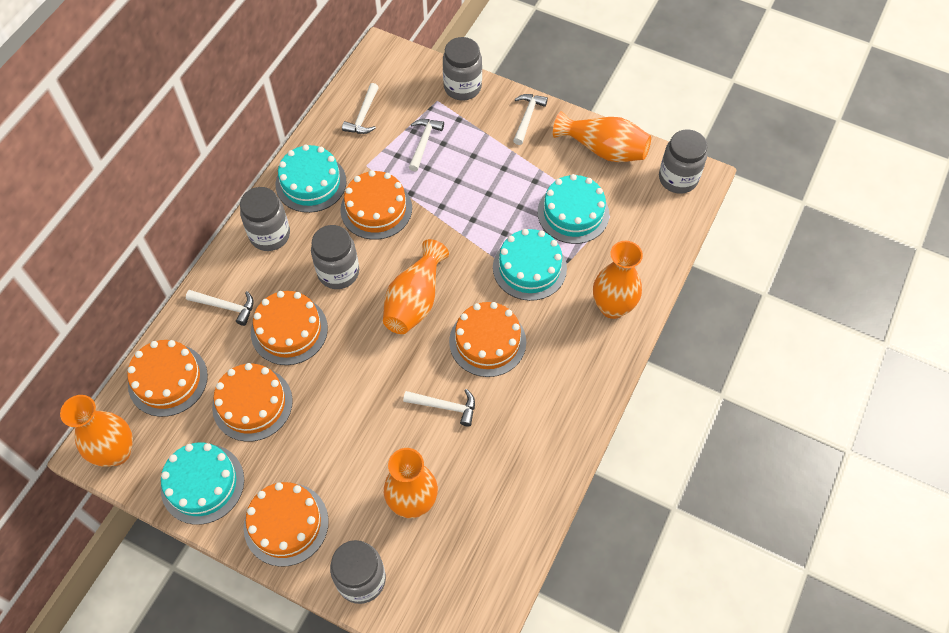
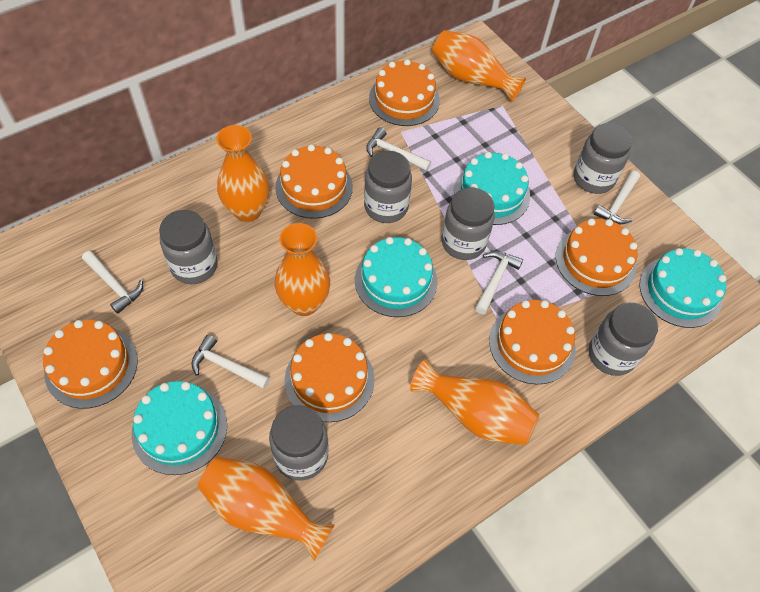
grey jar: [240,187,290,251] [311,225,359,289] [330,540,386,604] [443,37,482,100] [659,129,708,194] = 5 -> [159,210,218,284] [269,405,329,480] [364,151,412,223] [442,187,495,260] [574,123,632,194] [589,302,658,376] = 6

